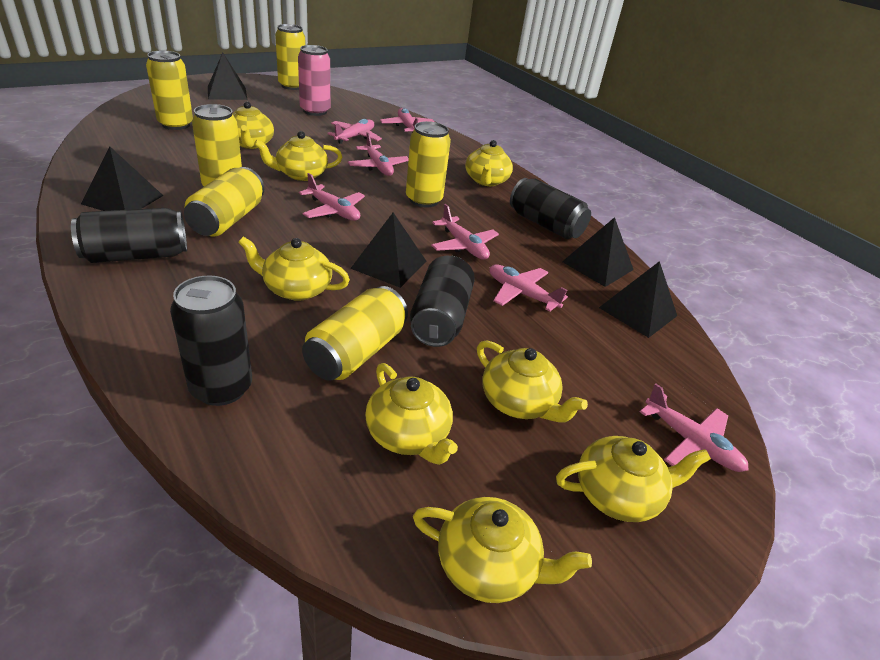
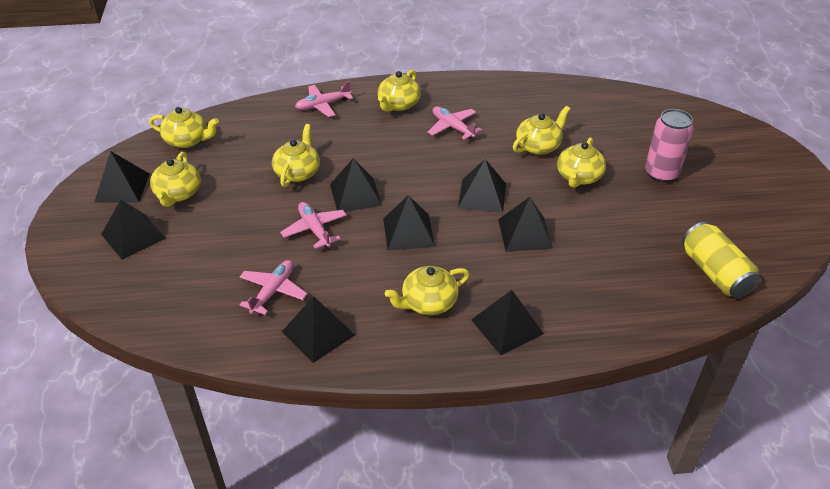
black can: [71,208,187,263] [170,275,252,406] [410,256,475,347] [510,178,591,239] = 4 -> none = 0
black pyramid: [81,146,163,211] [208,52,248,100] [350,213,427,288] [562,217,634,287] [599,261,677,338] = 5 -> [95,151,150,202] [101,199,166,260] [282,296,355,363] [330,158,382,212] [383,195,435,251] [458,159,506,213] [471,290,544,355] [498,197,553,252] = 8
pink plane: [299,173,365,221] [327,119,382,144] [347,132,409,176] [380,108,434,132] [431,204,499,260] [490,264,568,312] [640,383,749,472] = 7 -> [239,260,307,315] [280,202,347,249] [295,81,353,117] [428,106,482,140] = 4
yellow can: [146,50,193,130] [184,167,264,237] [192,104,242,186] [275,24,306,90] [302,286,408,381] [406,121,451,207] = 6 -> [682,222,760,298] = 1
yellow teapot: [233,101,274,149] [238,237,350,301] [254,131,342,181] [365,363,458,465] [413,497,592,603] [465,140,513,186] [477,340,588,423] [556,436,711,522] = 8 -> [149,107,219,148] [150,152,201,207] [272,124,320,187] [378,70,421,112] [385,266,469,315] [513,106,570,155] [557,137,606,188] = 7

